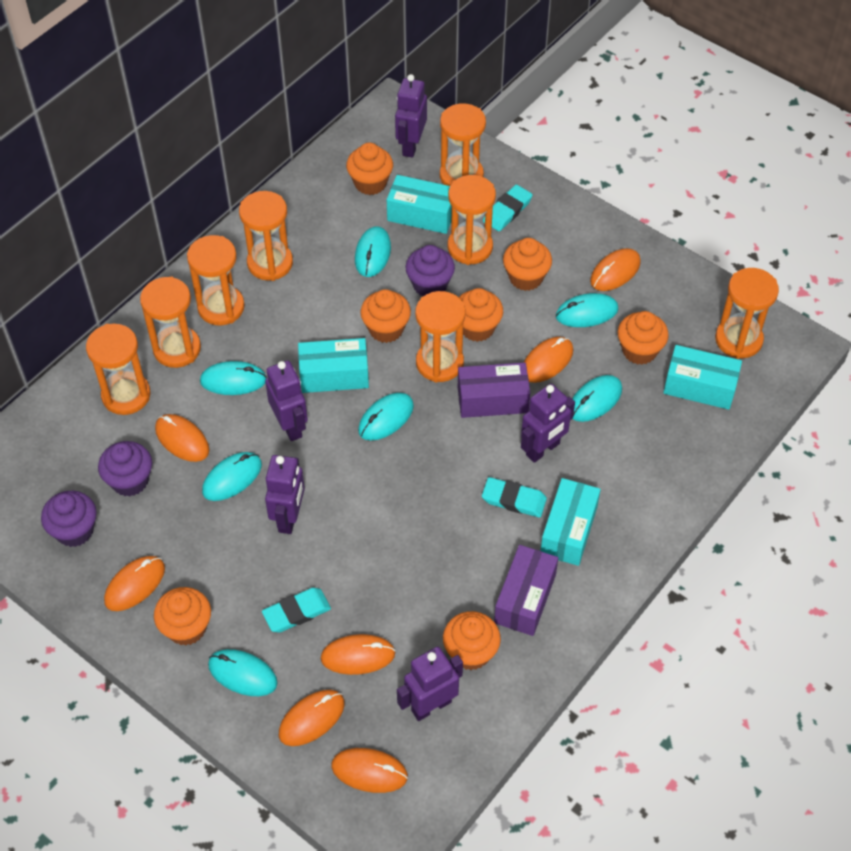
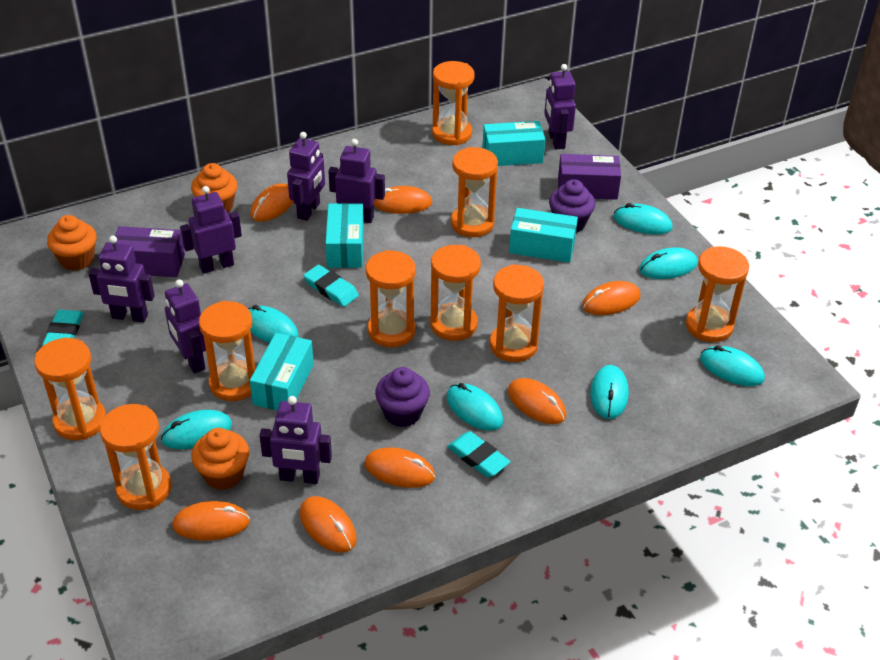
orange cupcake: [154,587,211,646] [346,143,393,195] [360,289,411,343] [443,611,501,670] [458,288,503,342] [503,238,552,291] [618,311,669,365] = 7 -> [47,215,97,271] [191,163,238,213] [191,428,249,490] = 3
orange hourglass: [86,324,151,415] [140,277,201,368] [187,235,245,326] [239,191,293,281] [415,291,465,383] [440,103,486,186] [447,175,496,265] [715,268,779,359] = 8 -> [34,338,106,440] [100,404,171,510] [199,301,256,401] [366,250,416,347] [430,245,481,341] [432,61,475,145] [451,147,498,237] [490,264,544,362] [686,247,749,342] = 9
purple cupcake: [41,491,97,547] [98,441,152,497] [405,245,455,296] = 3 -> [375,367,430,427] [549,179,595,232] = 2
purple robot: [265,361,308,441] [265,455,305,534] [395,74,427,158] [397,647,463,721] [521,384,575,463] = 5 -> [88,236,155,322] [165,279,206,373] [180,186,242,274] [259,396,332,484] [287,132,325,221] [328,139,385,223] [544,64,576,149] = 7

